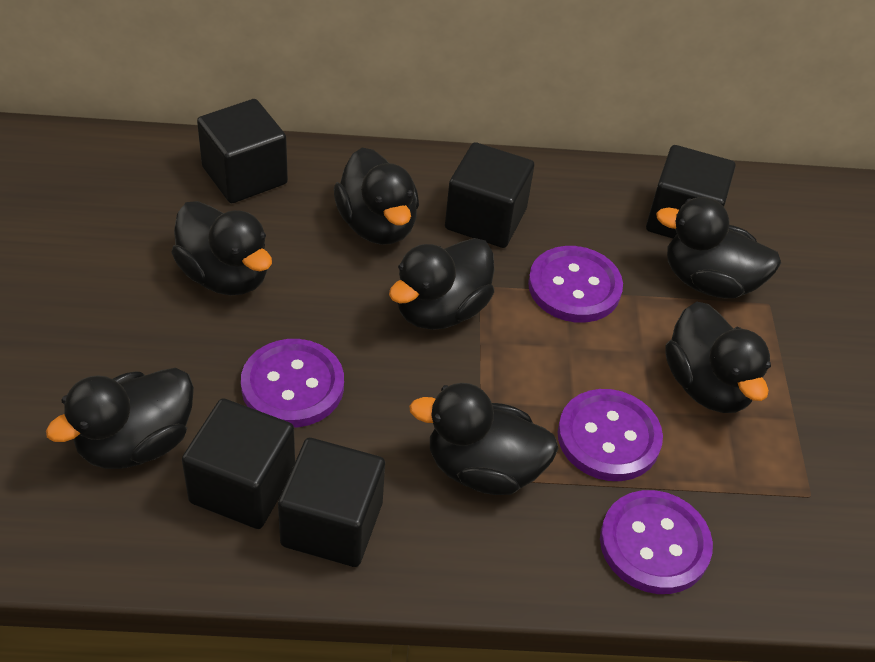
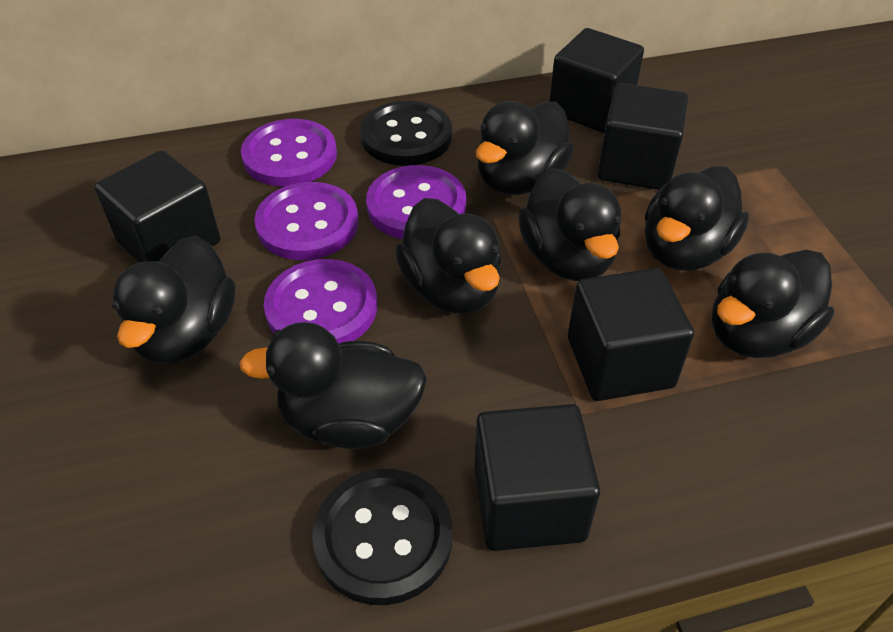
black button: none = 0 -> [312,469,452,605] [360,101,452,166] = 2

